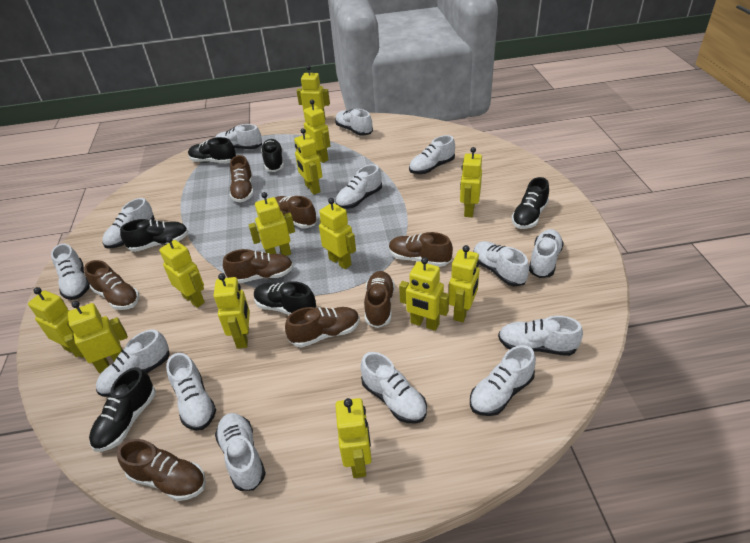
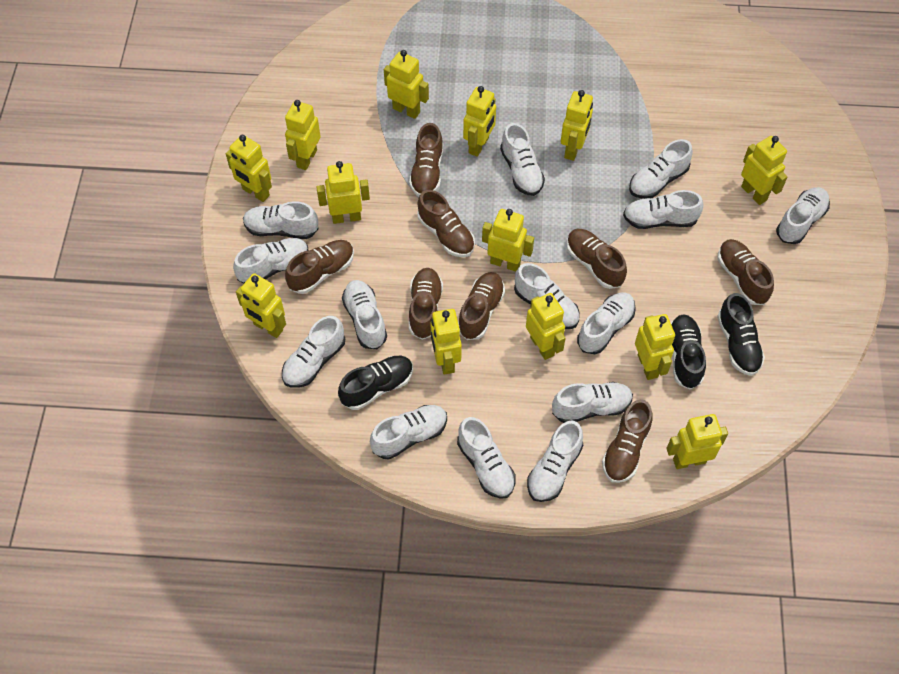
black shoe: [89,367,156,452] [120,219,189,252] [188,137,236,163] [254,281,316,315] [261,139,284,172] [511,177,549,229] = 6 -> [338,356,413,410] [671,314,706,390] [717,293,765,376] = 3

